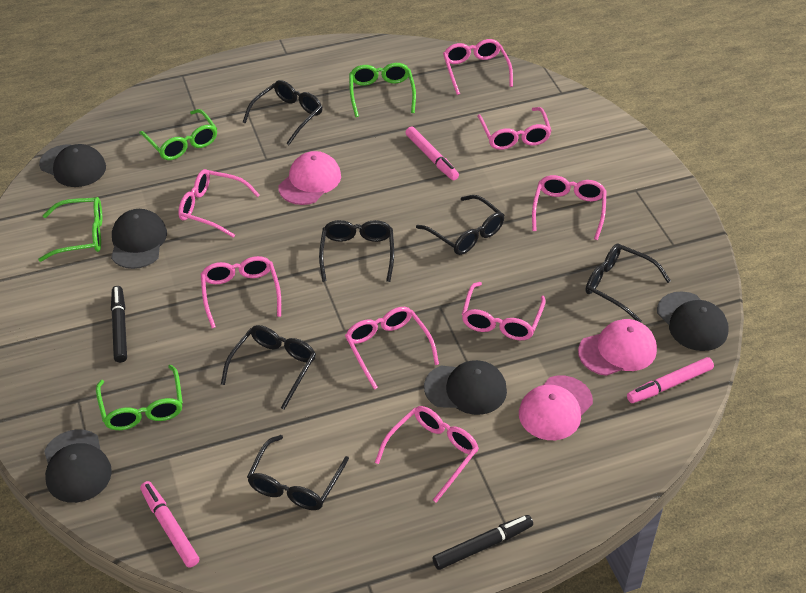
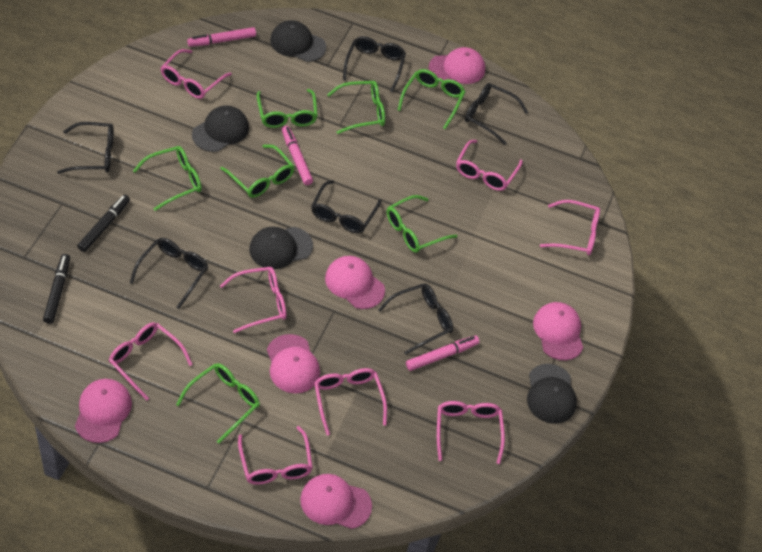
black cap: [39,144,106,187] [44,429,112,503] [111,209,167,269] [424,360,507,415] [657,291,729,351] = 5 -> [192,105,249,152] [249,227,313,269] [270,20,326,62] [527,364,577,424] = 4
green glasses: [38,197,102,262] [96,365,183,430] [139,109,217,160] [349,63,416,117] = 4 -> [133,146,202,211] [176,363,260,444] [220,145,295,198] [257,89,318,128] [327,81,385,134] [387,195,457,253] [398,69,466,129] = 7
pink cap: [279,151,341,205] [519,376,593,440] [578,319,657,376] = 3 -> [75,379,132,443] [267,334,320,393] [300,474,372,529] [325,256,385,309] [429,47,485,84] [533,302,583,361] = 6

